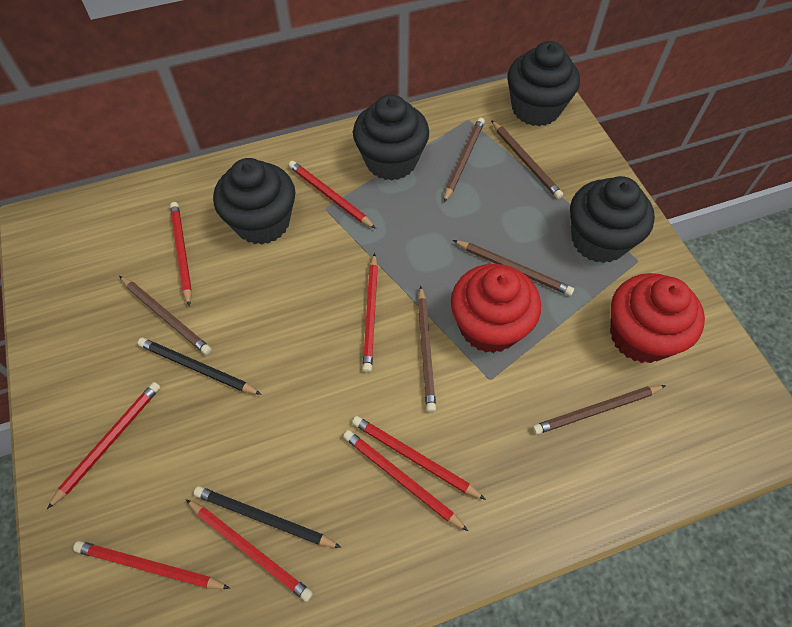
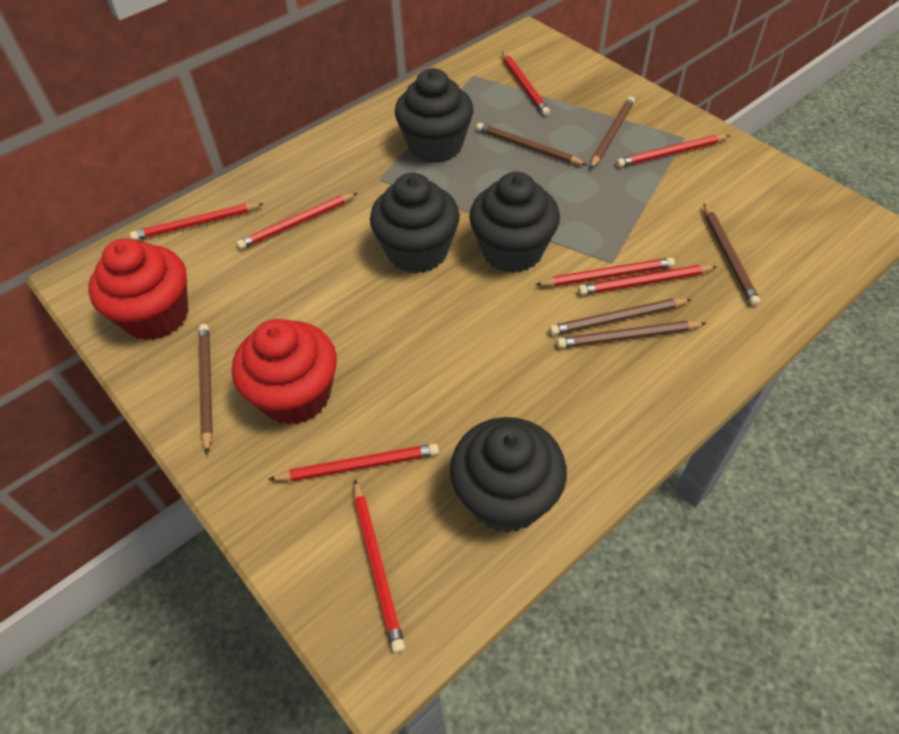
black pencil: [138,338,262,395] [194,486,342,548] = 2 -> none = 0

